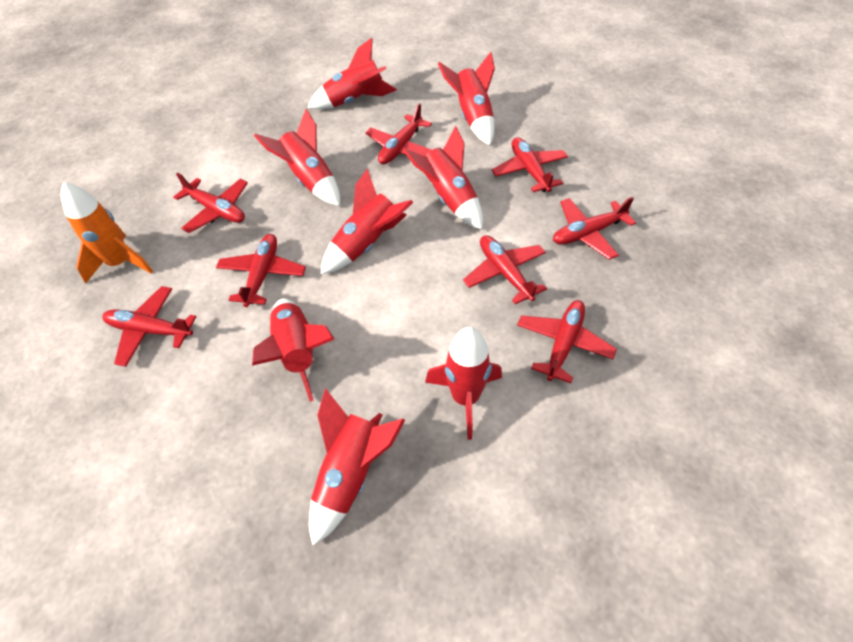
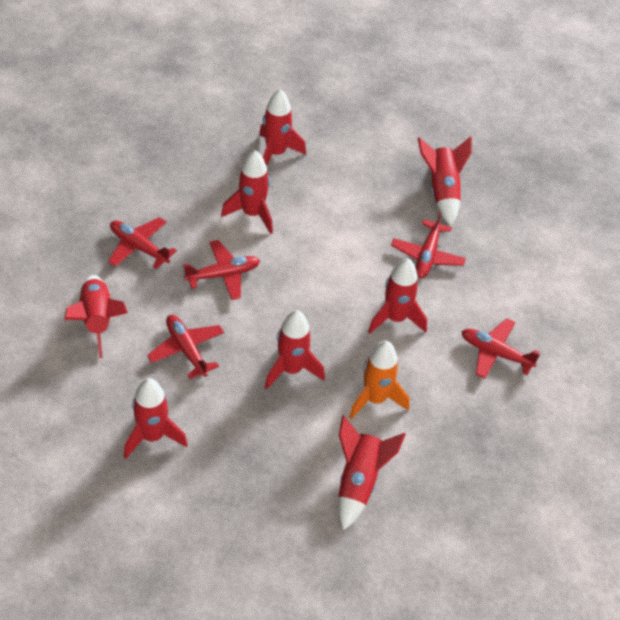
red plane: [102,286,197,367] [173,173,248,233] [216,234,306,307] [365,103,432,165] [463,235,547,304] [492,137,568,192] [517,300,617,383] [553,197,636,260] = 8 -> [108,217,177,269] [147,315,224,379] [183,240,260,300] [391,211,466,278] [461,318,540,379] = 5

